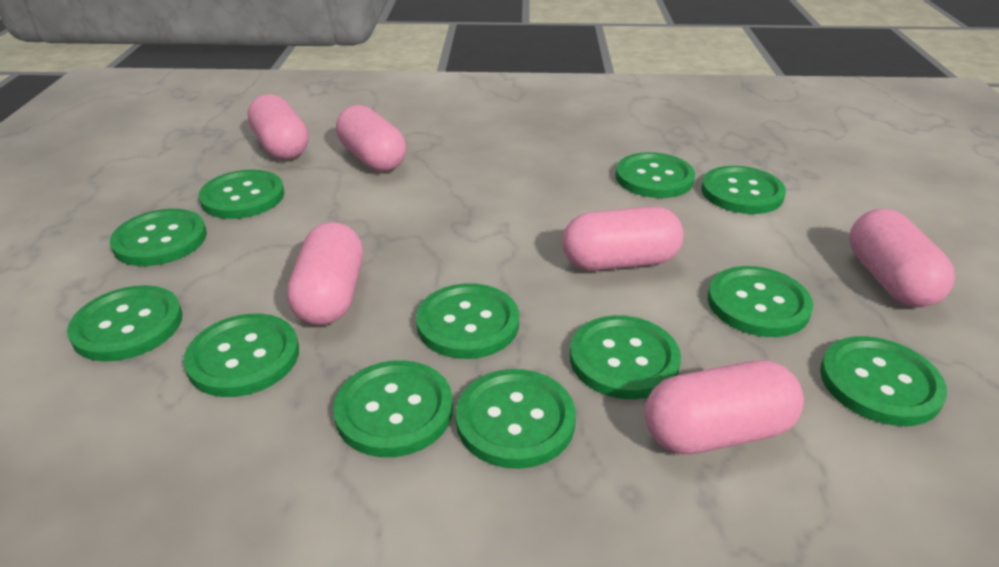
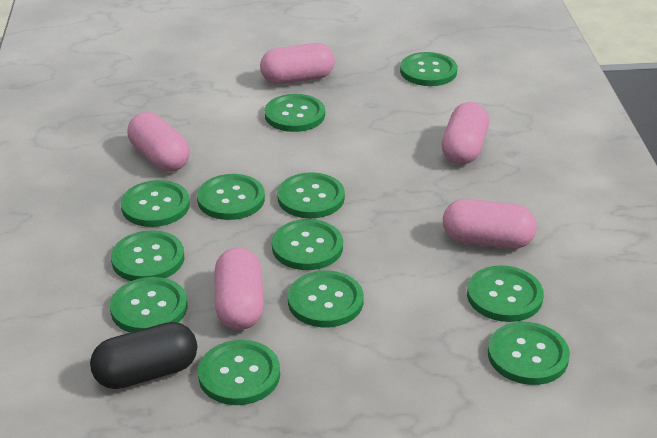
black capsule: none = 0 -> [90,322,197,389] = 1
pink capsule: [248,94,309,160] [287,222,363,325] [336,105,406,172] [562,207,684,271] [645,360,804,454] [849,209,955,307] = 6 -> [128,112,190,172] [214,247,264,330] [260,43,335,84] [442,102,489,165] [443,199,537,249] = 5

